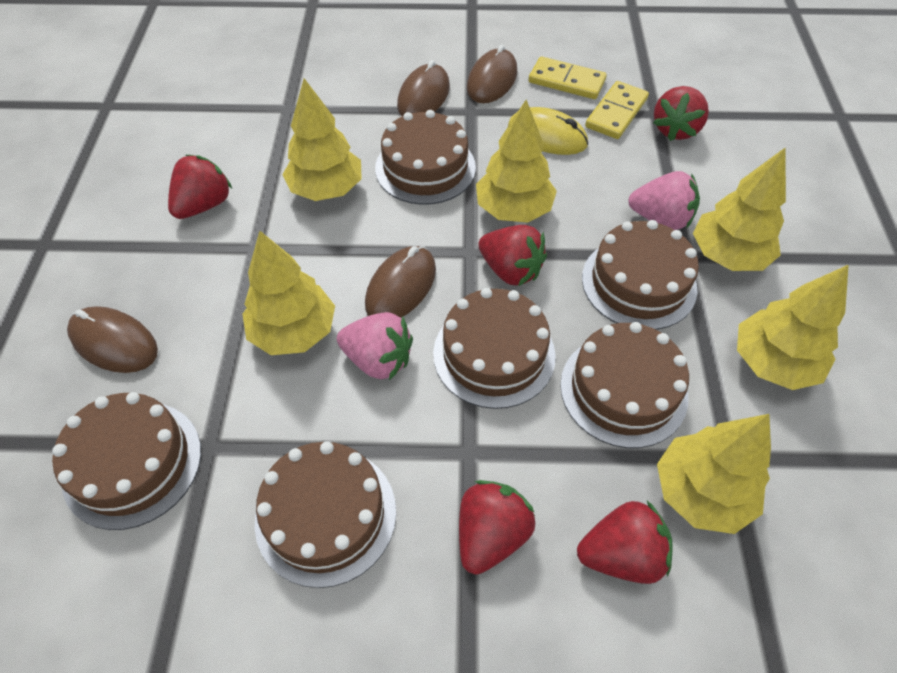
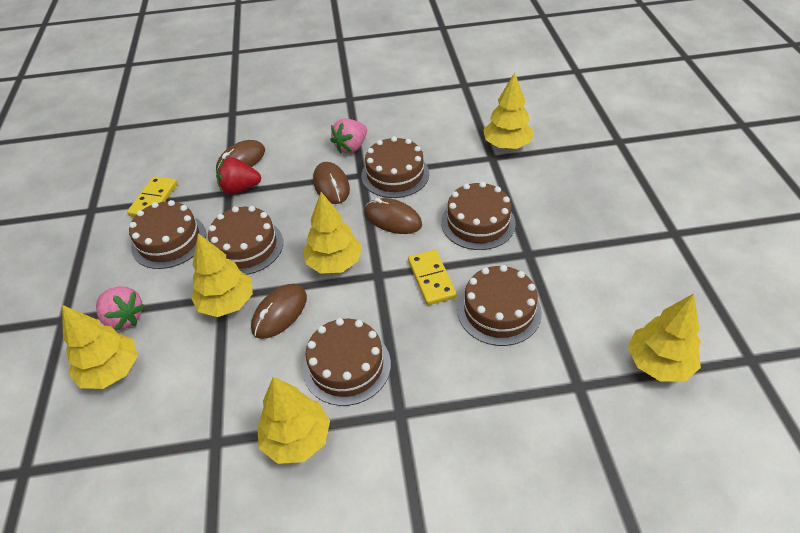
red strawberry: [168,155,232,219] [459,480,535,575] [478,225,547,286] [577,501,672,584] [653,86,709,141] = 5 -> [216,157,261,194] = 1
yellow mouse: [508,107,588,155] = 1 -> none = 0

